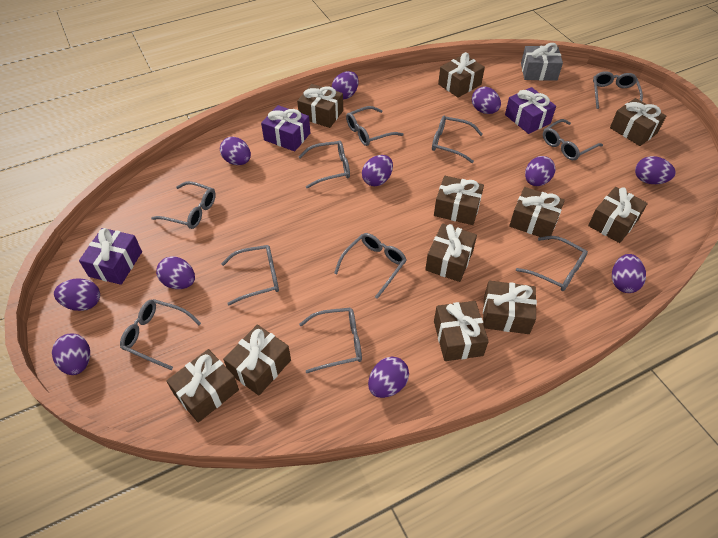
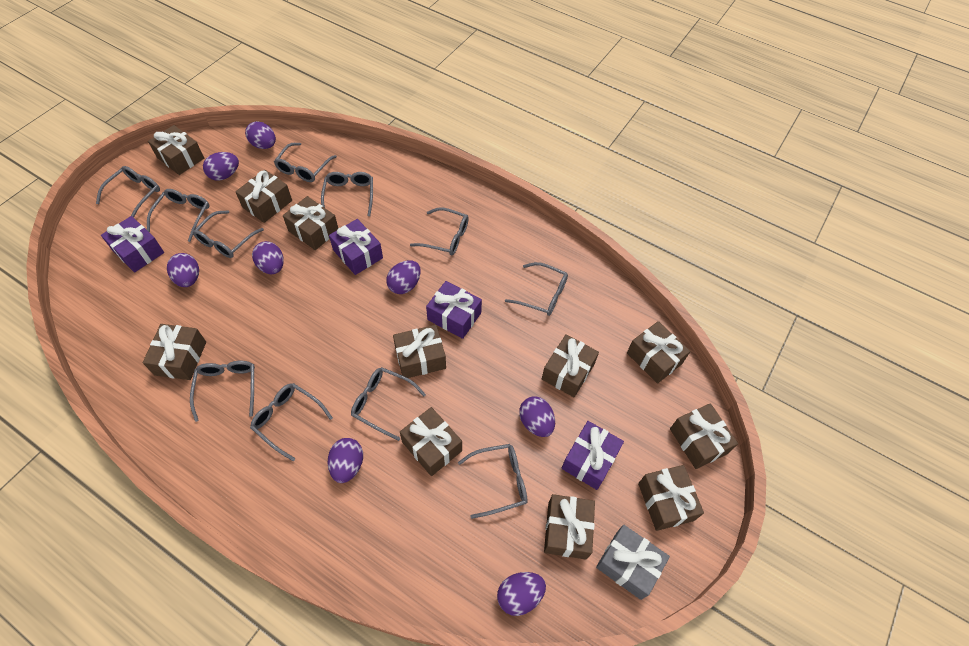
purple egg: [52,334,90,375] [54,278,100,311] [156,256,195,289] [220,137,251,165] [332,71,359,99] [362,155,393,186] [368,357,409,398] [472,87,501,114] [525,156,555,186] [612,254,646,293] [635,156,676,184] = 11 -> [167,253,199,287] [203,152,239,181] [245,121,276,149] [252,241,284,274] [328,438,363,483] [386,260,421,294] [497,572,546,616] [519,396,555,437] = 8
purple gift: [79,228,142,285] [261,105,310,151] [505,87,556,134] = 3 -> [101,216,164,272] [329,219,383,275] [426,281,482,339] [561,421,624,490] = 4

